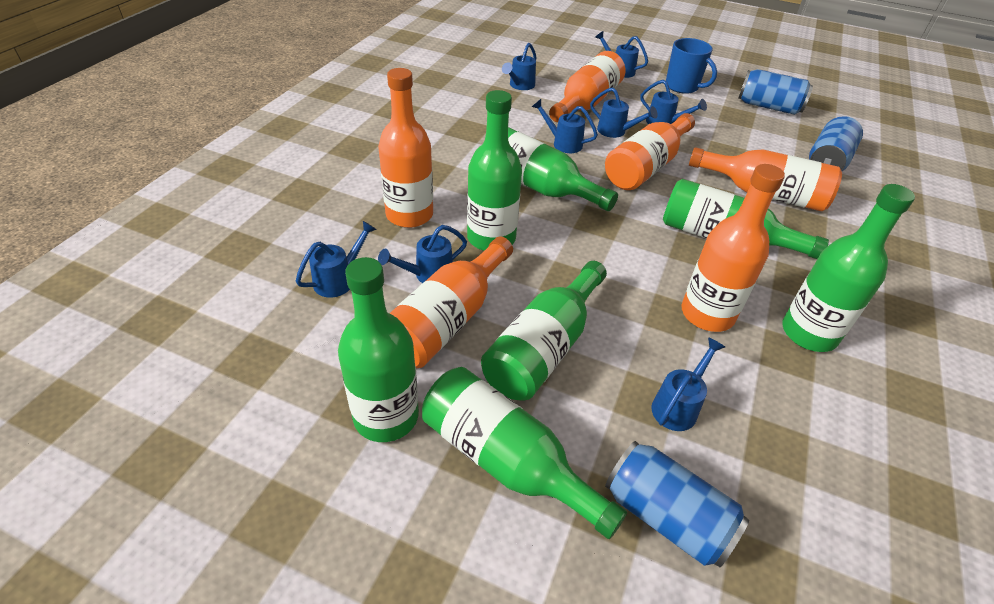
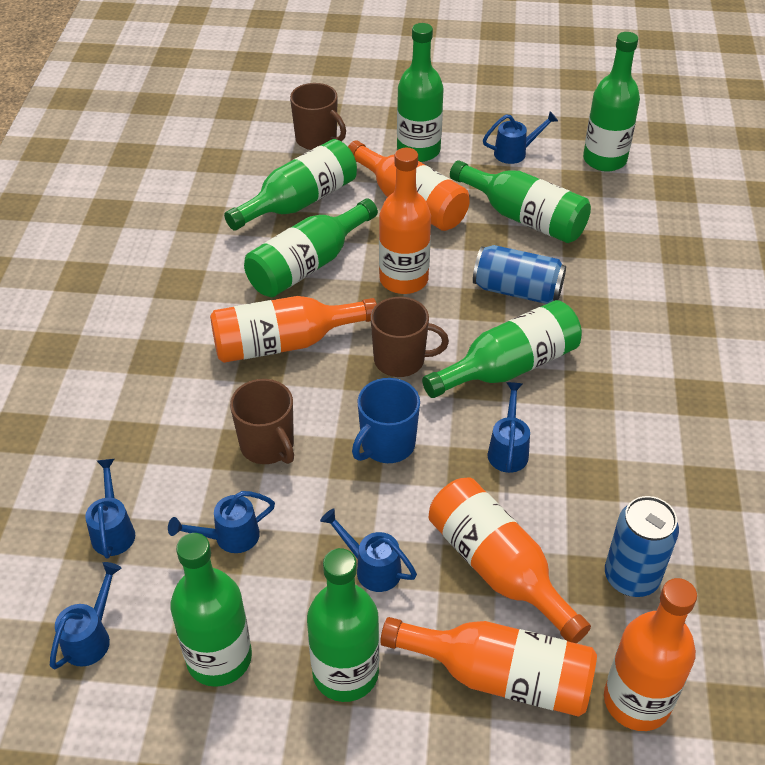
blue can: [605,441,749,567] [738,69,813,115] [809,116,863,171] = 3 -> [473,245,566,304] [605,496,679,597] = 2
blue watering can: [296,221,377,298] [378,225,467,283] [502,43,536,90] [532,99,598,153] [590,87,658,138] [595,31,648,78] [640,80,707,124] [651,337,725,431] = 8 -> [50,562,121,669] [85,459,135,559] [168,491,275,553] [320,508,417,592] [483,111,558,164] [488,382,530,473] = 6
brown mug: none = 0 -> [230,379,294,464] [290,83,346,150] [371,297,449,377] = 3
green bottle: [338,257,419,442] [422,367,627,539] [467,90,522,251] [481,261,607,400] [508,127,618,211] [663,179,829,259] [782,184,915,352] = 7 -> [170,533,252,687] [224,139,357,231] [244,199,378,297] [307,548,379,702] [397,23,444,162] [422,300,582,398] [450,160,591,243] [583,32,640,172] = 8

